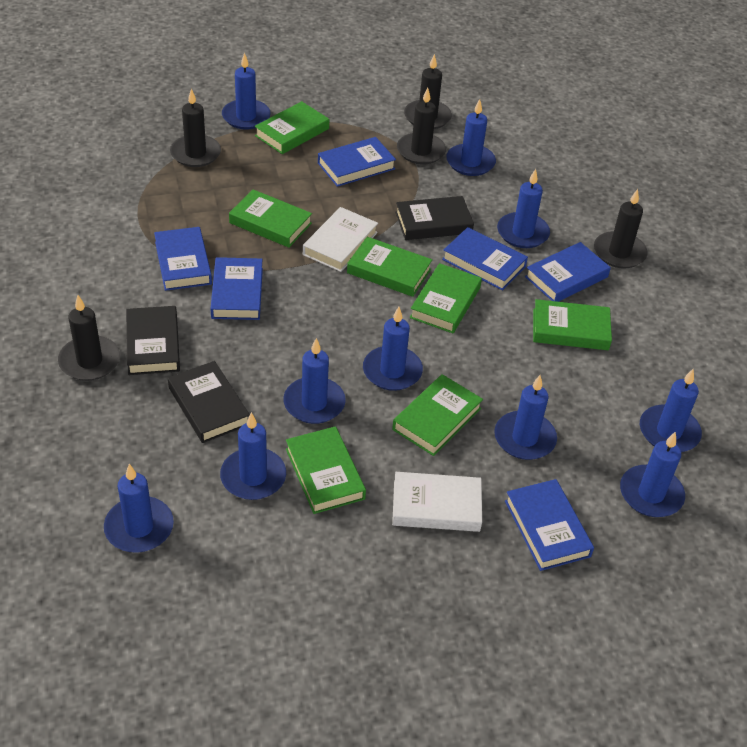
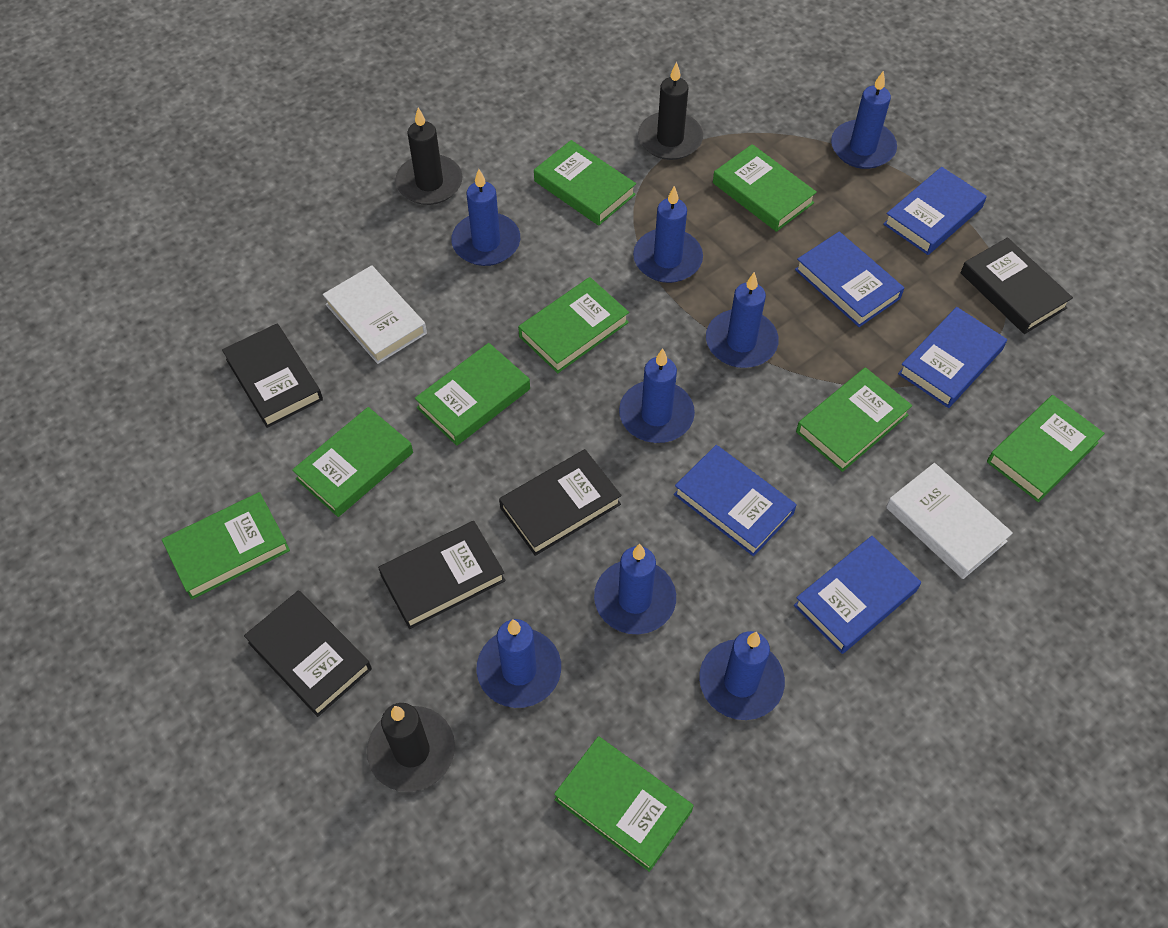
black book: [126,306,180,375] [168,361,250,443] [395,196,474,240] = 3 -> [222,324,323,428] [244,590,372,717] [378,521,505,629] [499,449,622,556] [960,237,1073,334] = 5
black candle: [58,295,120,381] [170,89,221,167] [397,88,446,165] [404,54,452,129] [594,189,648,269] = 5 -> [367,703,455,792] [395,108,462,205] [638,62,703,160] = 3
blue book: [154,227,212,291] [210,257,263,320] [318,137,396,187] [442,227,528,291] [505,479,594,571] [525,242,611,302] = 6 -> [674,445,797,556] [794,536,921,654] [795,232,904,327] [883,167,987,255] [898,307,1007,408] = 5
blue candle: [104,464,174,553] [220,412,286,500] [222,53,271,130] [283,338,346,424] [363,307,423,391] [446,99,496,176] [494,375,557,460] [497,169,550,248] [620,431,685,517] [640,369,702,452] = 10 -> [451,169,520,266] [477,619,561,708] [594,544,676,634] [619,348,695,443] [633,186,703,283] [699,631,785,720] [706,272,779,368] [831,71,897,169] = 8
green book: [229,189,312,248] [255,101,329,154] [286,426,366,514] [347,237,432,297] [392,374,483,456] [410,263,482,333] [533,299,612,350] = 7 -> [162,492,290,600] [292,407,413,517] [415,343,530,446] [518,277,629,373] [534,140,636,226] [554,736,694,872] [713,144,817,232] [796,367,912,472] [987,395,1105,502] = 9

